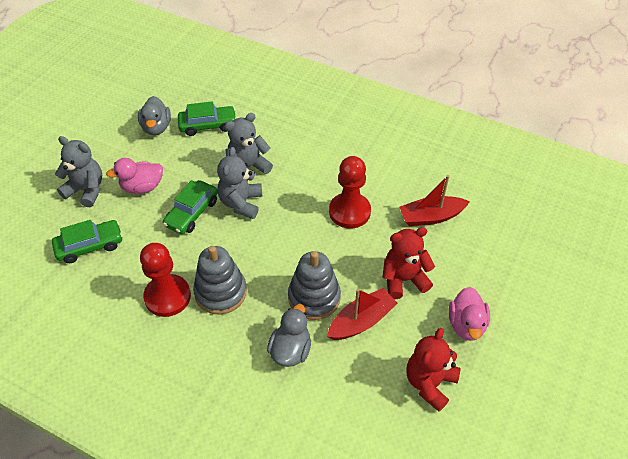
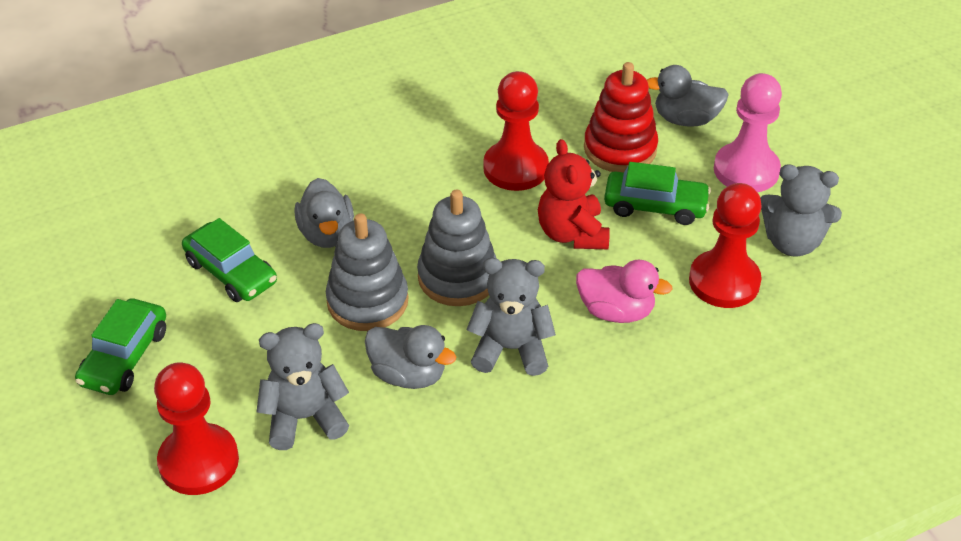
grey duck: [138,96,171,135] [267,304,311,367] = 2 -> [294,178,354,248] [365,325,456,389] [647,65,729,127] = 3
pink duck: [106,158,163,194] [449,287,490,341] = 2 -> [576,260,673,323] = 1
pink pawn: none = 0 -> [714,73,782,192] = 1
red boat: [327,288,398,340] [399,175,470,226] = 2 -> none = 0
red pawn: [140,243,191,317] [329,156,371,228] = 2 -> [154,362,239,495] [483,71,549,191] [689,183,762,308] = 3
red stacking toy: none = 0 -> [584,62,658,172] = 1
red teddy bear: [382,227,435,299] [407,328,460,412] = 2 -> [538,139,610,249] = 1

